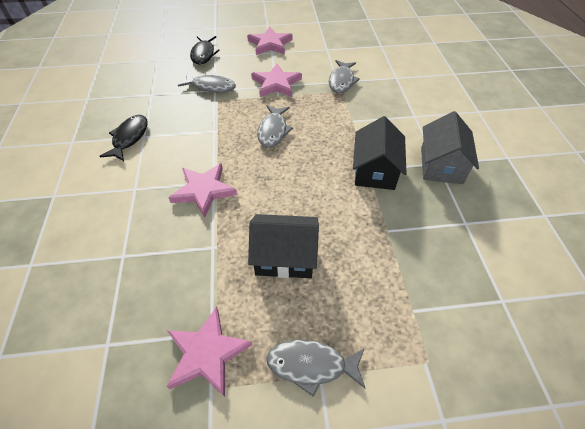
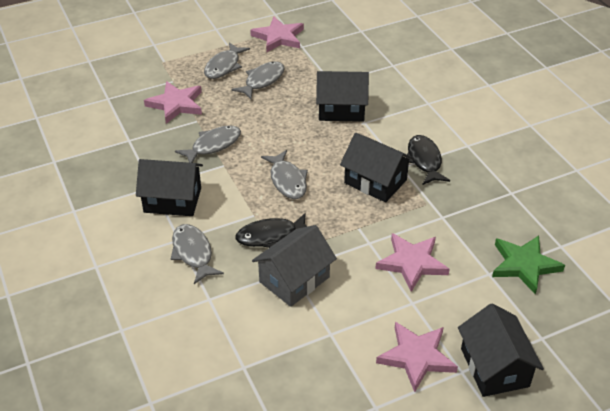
black house: [248,214,319,278] [353,116,407,190] = 2 -> [136,159,203,216] [316,71,369,122] [340,133,414,203] [458,303,544,397] = 4
green star: none = 0 -> [492,236,565,295] = 1
grey fish: [178,73,236,93] [257,105,293,148] [266,340,365,397] [329,60,360,93] = 4 -> [171,224,224,284] [175,125,241,163] [204,42,250,79] [231,61,285,99] [261,150,308,199] = 5

